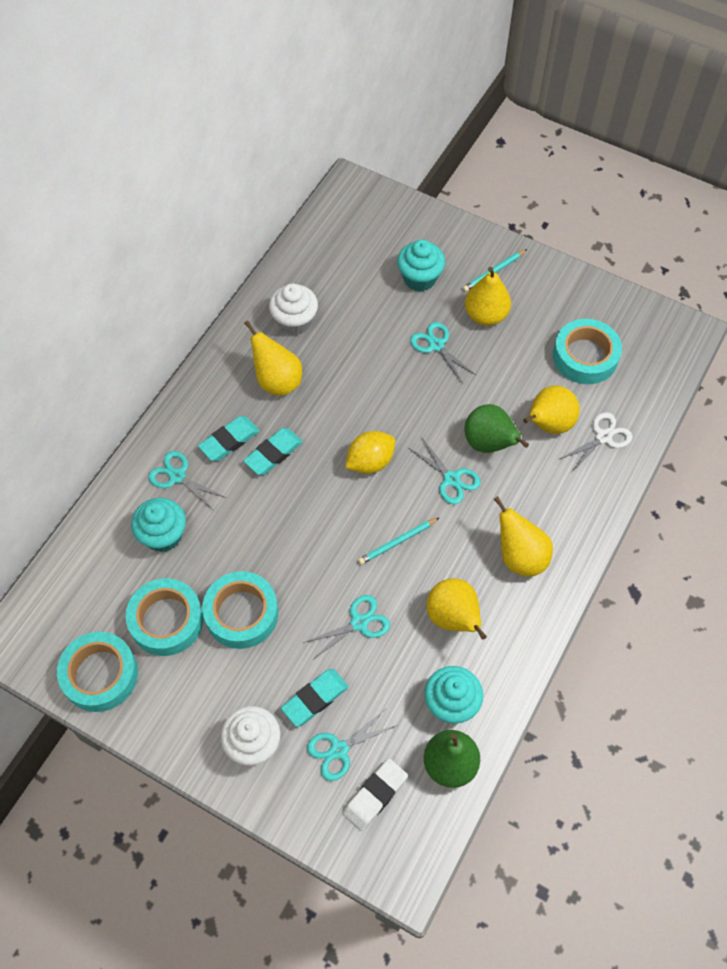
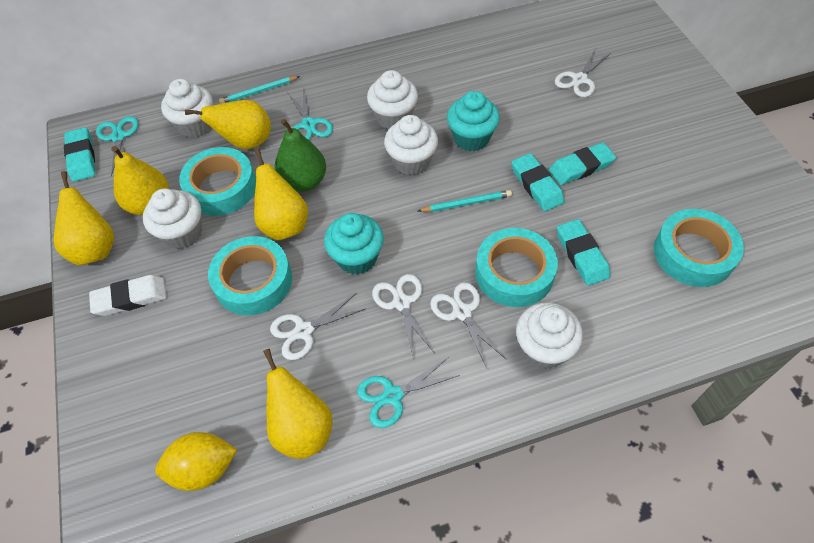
green pear: [424,730,480,788] [464,404,529,453] = 2 -> [275,119,326,192] = 1
turquoise cupcake: [131,498,186,552] [397,239,445,292] [424,666,483,724] = 3 -> [324,213,384,275] [447,91,500,151] = 2
turquoise eraser: [198,416,260,461] [243,428,303,475] [281,669,349,727] = 3 -> [64,127,95,182] [511,153,564,211] [549,142,616,185] [557,219,610,286] = 4
turquoise scissors: [148,451,226,510] [303,595,390,659] [307,709,397,781] [409,438,481,504] [410,322,476,384] = 5 -> [96,116,139,176] [287,87,333,140] [357,357,460,428] = 3
white cupcake: [221,706,280,765] [269,283,318,335] = 2 -> [143,188,202,249] [161,79,213,138] [367,70,418,129] [384,115,438,176] [516,302,583,369] = 5
white scissors: [558,412,632,471] = 1 -> [270,293,366,360] [372,274,435,360] [430,282,506,368] [555,48,611,97] = 4

